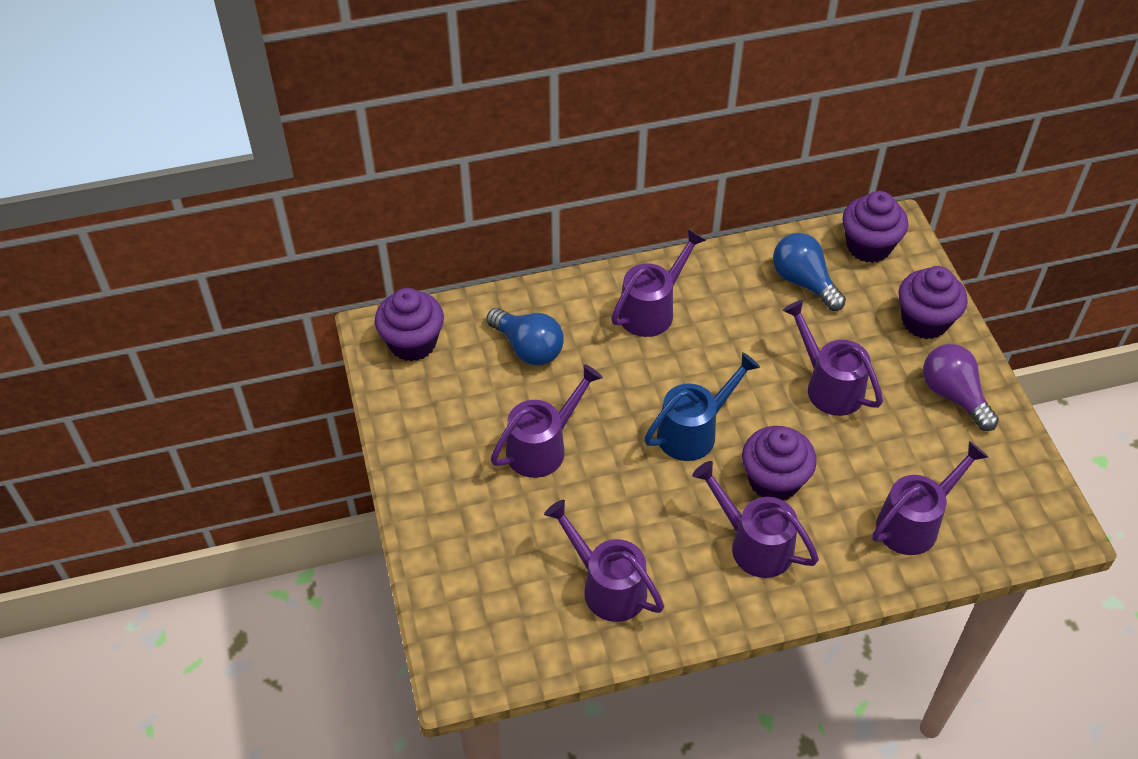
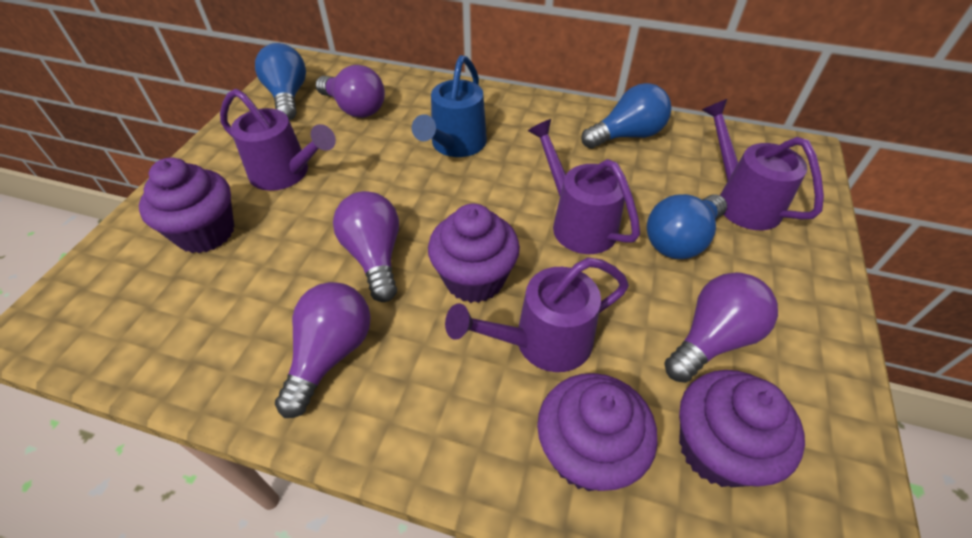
blue light bulb: [486,308,564,365] [773,233,846,311] = 2 -> [255,43,306,120] [581,83,671,149] [647,194,727,259] = 3
purple light bulb: [923,344,999,431] = 1 -> [275,282,371,418] [316,65,385,118] [333,191,399,302] [664,272,778,383] = 4
purple watering can: [490,364,603,478] [544,500,664,622] [611,229,706,337] [692,461,819,578] [783,300,883,416] [872,441,988,555] = 6 -> [220,89,336,191] [445,257,629,372] [528,119,640,254] [702,99,824,230] = 4

